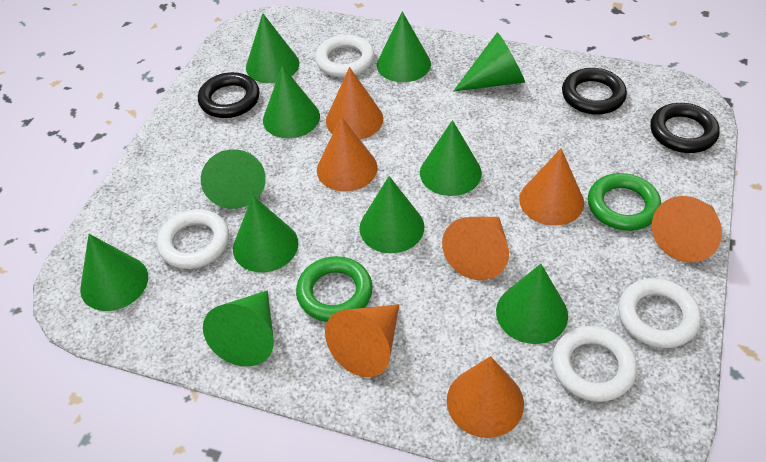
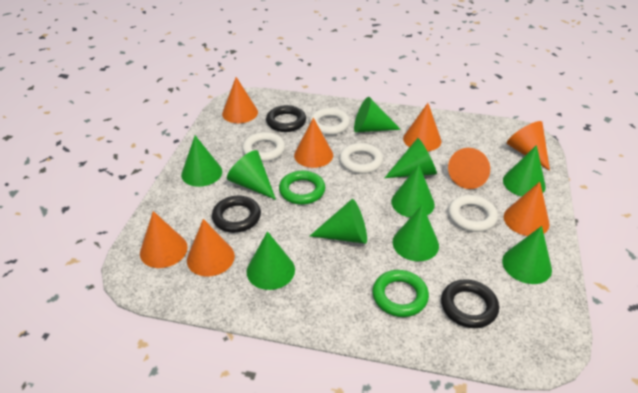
green cone: [80,234,148,311] [201,149,266,209] [203,290,274,366] [233,195,298,273] [246,13,299,83] [263,66,320,138] [359,176,424,253] [377,11,431,82] [420,120,482,196] [453,32,525,92] [496,264,568,344] = 11 -> [181,135,222,187] [227,150,276,200] [246,231,295,290] [310,199,367,244] [354,97,401,132] [385,138,437,178] [391,165,435,218] [392,205,439,261] [502,226,552,284] [503,145,546,197] = 10
orange cone: [317,116,378,191] [325,304,399,377] [326,67,383,139] [442,217,509,280] [447,356,524,438] [519,149,584,226] [652,196,722,263] = 7 -> [140,211,188,268] [187,219,235,276] [222,77,258,123] [294,118,333,168] [403,103,441,151] [448,148,490,189] [504,182,550,236] [507,121,550,171] = 8

